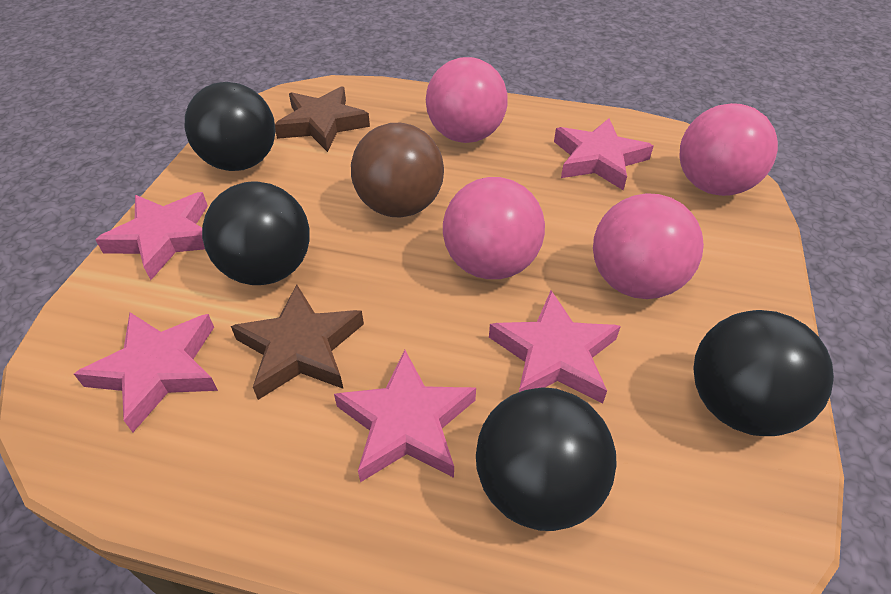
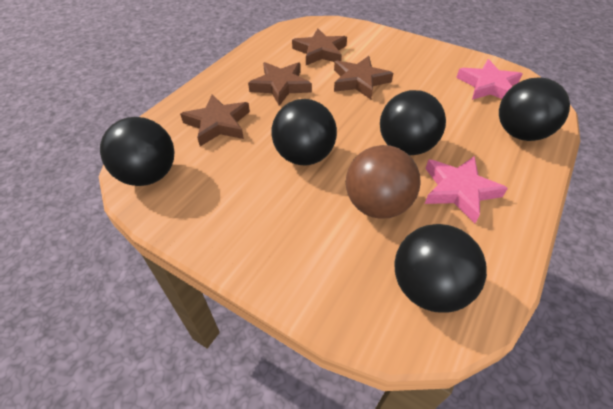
black ball: [185,82,275,171] [202,181,310,285] [476,387,617,531] [693,310,834,436] = 4 -> [100,117,174,186] [271,99,337,165] [380,90,446,155] [394,224,487,313] [499,78,570,141] = 5
brown star: [231,285,364,400] [275,86,370,152] = 2 -> [180,95,250,146] [248,62,312,106] [292,29,347,65] [334,56,393,99] = 4
pink ball: [426,57,507,143] [443,177,545,279] [593,193,704,299] [679,103,778,196] = 4 -> none = 0
pink star: [74,312,218,432] [95,192,208,280] [334,350,476,482] [489,290,621,404] [554,118,653,190] = 5 -> [425,156,508,224] [456,59,523,100] = 2

